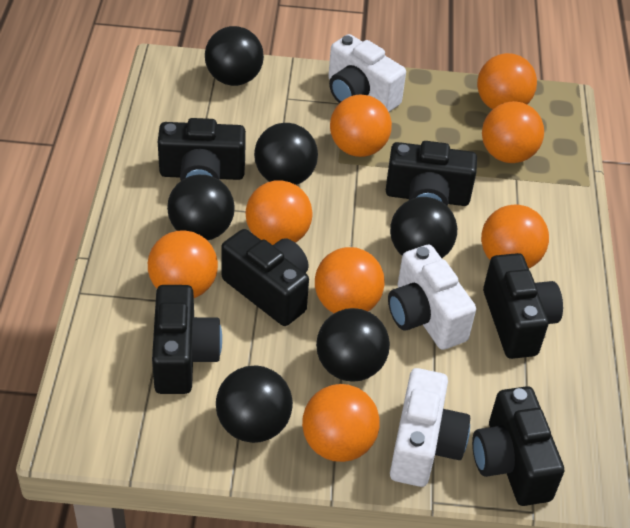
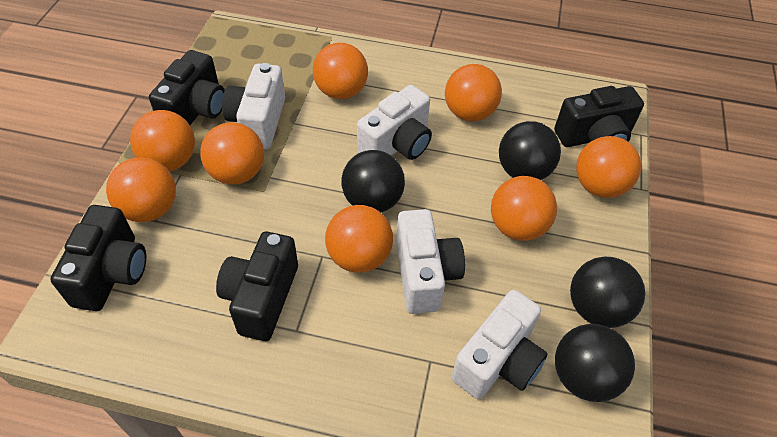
black ball: [167,175,235,240] [205,26,264,86] [216,365,293,443] [254,123,318,185] [316,308,390,382] [390,197,457,258] = 6 -> [341,150,405,213] [499,121,561,180] [555,324,635,402] [570,256,645,328] = 4
black camera: [152,285,222,394] [158,118,246,181] [221,229,309,326] [386,141,477,206] [472,386,565,506] [483,253,563,359] = 6 -> [50,205,146,311] [149,50,225,125] [216,232,298,341] [554,86,644,147] = 4
white camera: [328,34,406,112] [388,245,476,350] [390,368,470,487] = 3 -> [222,63,285,149] [357,85,432,160] [396,209,465,314] [452,290,548,399] = 4

